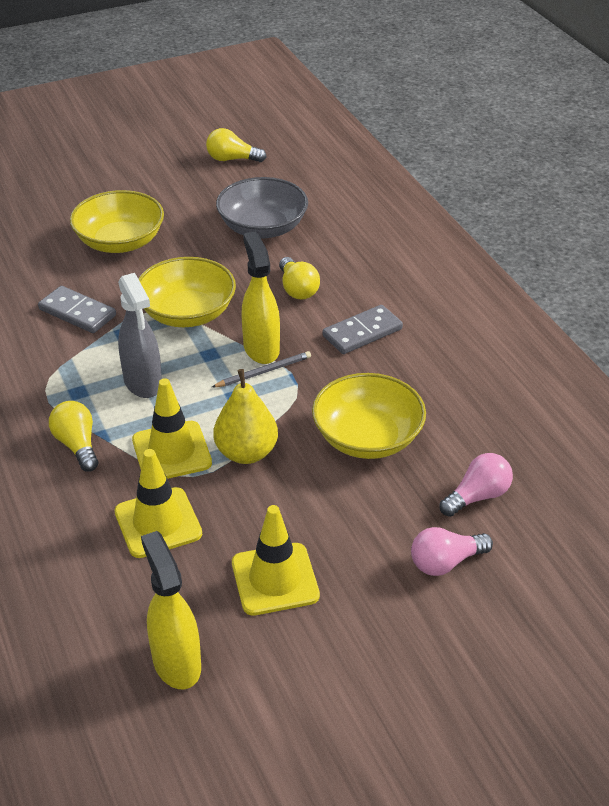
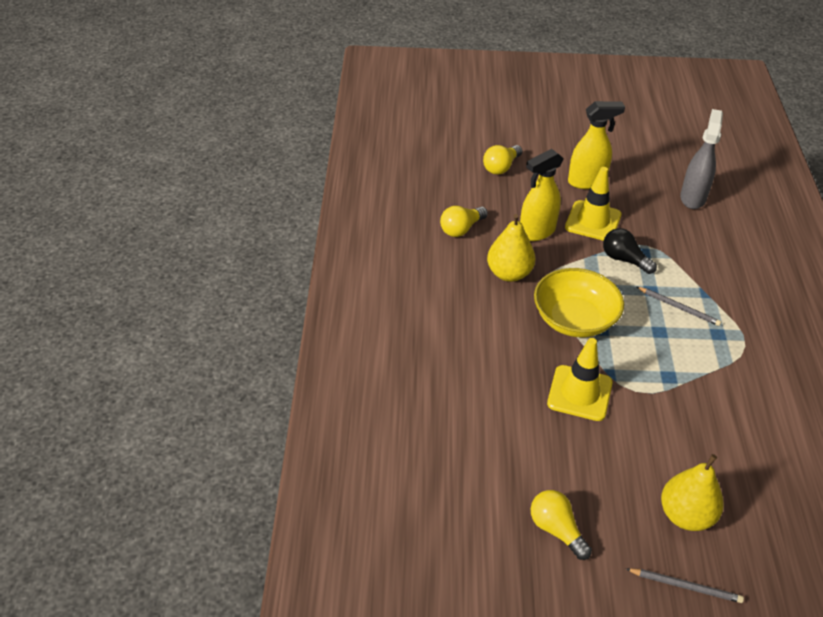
black light bulb: none = 0 -> [603,228,657,274] = 1
grey bowl: [216,177,308,238] = 1 -> none = 0
grey domino: [38,286,116,333] [323,305,403,354] = 2 -> none = 0
grey pencil: [212,351,311,387] = 1 -> [626,568,744,603] [637,287,721,326] = 2
pink light bulb: [411,527,493,576] [440,453,513,517] = 2 -> none = 0
yellow bowl: [70,190,164,253] [138,257,236,327] [312,373,426,459] = 3 -> [534,268,624,337] = 1
yellow pear: [213,369,278,464] = 1 -> [487,214,536,282] [661,454,724,531] = 2
yellow traffic cone: [114,449,202,558] [132,378,212,479] [232,505,320,616] = 3 -> [547,338,613,421] [565,167,621,241] = 2

